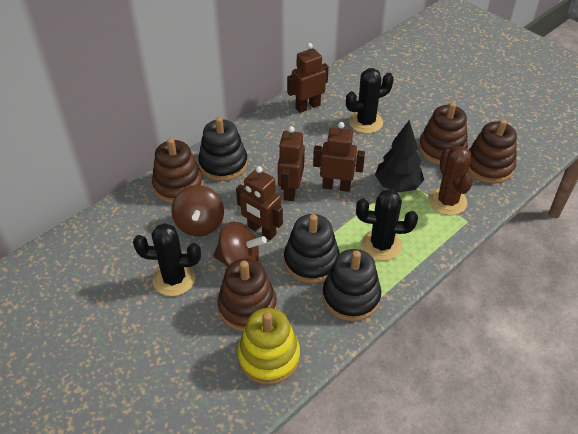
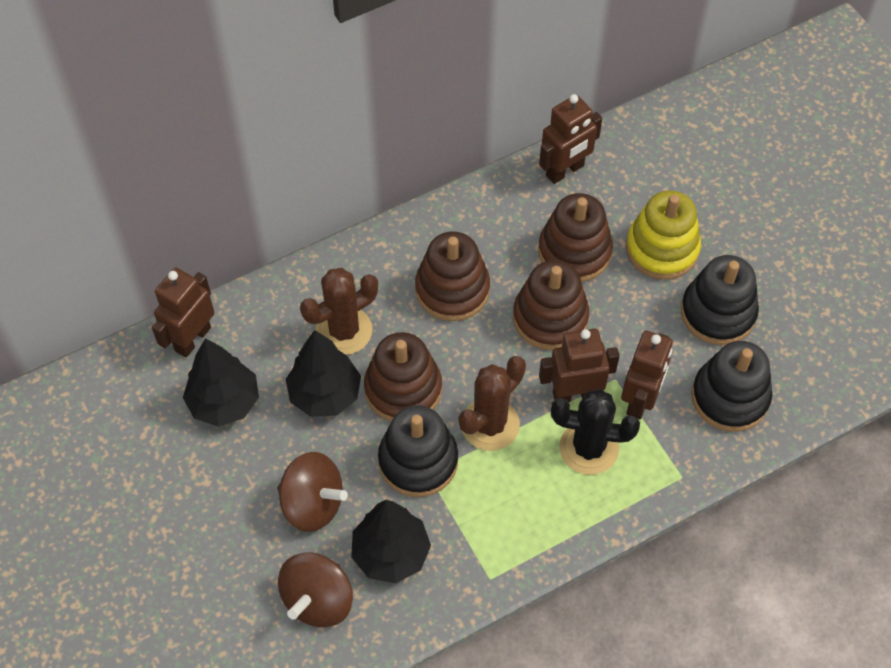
black cactus: [133,223,201,296] [346,68,394,134] [356,189,418,261] = 3 -> [551,389,640,475] = 1
black tree: [375,120,424,192] = 1 -> [183,338,259,427] [286,330,361,417] [351,500,431,583] = 3
brown cactus: [429,146,473,215] = 1 -> [300,268,378,355] [459,356,526,451] = 2

